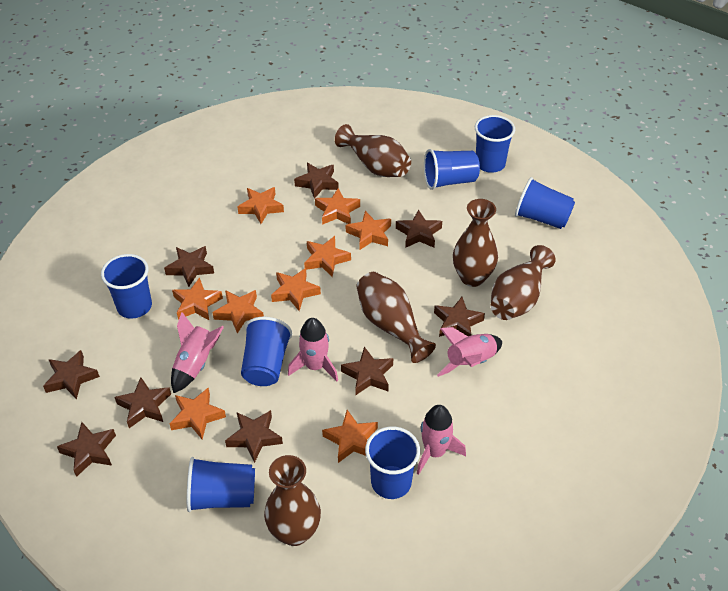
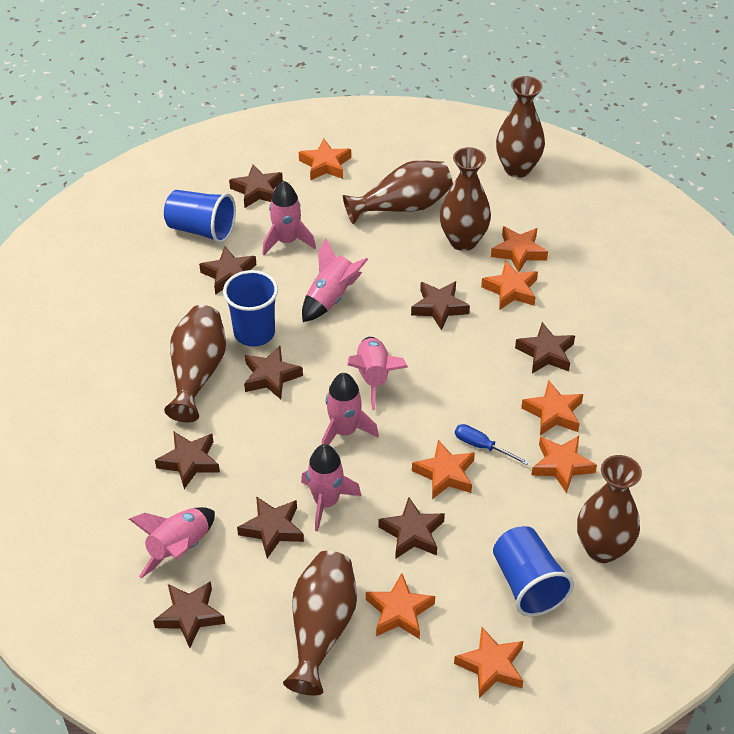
blue cup: [101,254,152,319] [187,457,255,512] [241,317,292,386] [365,426,420,499] [424,149,480,190] [475,115,515,173] [515,177,575,229] = 7 -> [164,190,236,243] [223,270,278,347] [493,526,574,617] = 3
blue screwdriver: none = 0 -> [455,424,529,465] = 1
brown vase: [264,455,321,546] [335,124,411,177] [356,272,436,363] [453,199,498,287] [490,245,556,320] = 5 -> [164,305,226,422] [283,551,357,696] [343,160,453,224] [440,147,491,251] [496,76,545,178] [577,455,642,563] = 6
orange star: [169,388,226,439] [172,277,223,320] [212,290,264,334] [237,187,284,224] [271,268,321,311] [304,236,351,277] [315,188,360,225] [322,410,378,463] [346,211,391,250] = 9 -> [299,139,351,181] [366,573,435,639] [412,440,475,499] [454,627,523,698] [481,261,538,309] [491,226,548,273] [521,380,583,435] [531,436,597,493] = 8
pink rocket: [171,312,224,393] [288,318,338,382] [417,405,466,475] [437,327,502,377] = 4 -> [129,507,215,578] [262,181,316,255] [301,444,361,531] [302,238,368,322] [322,373,379,445] [347,337,408,410] = 6

